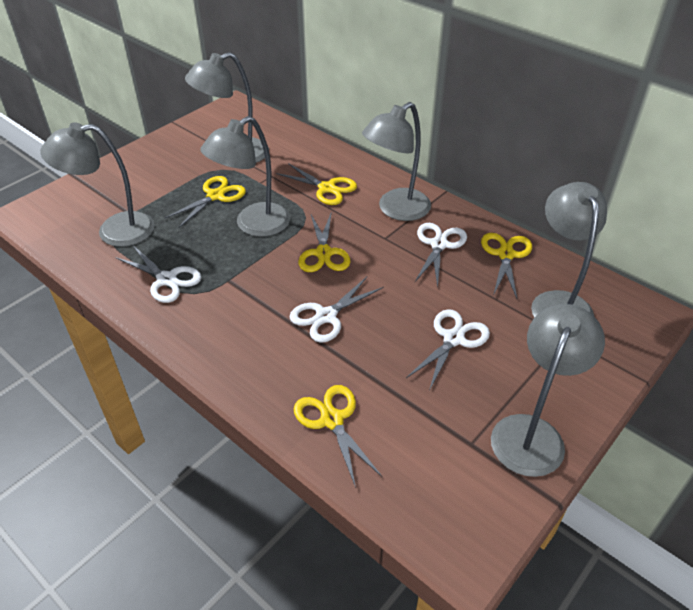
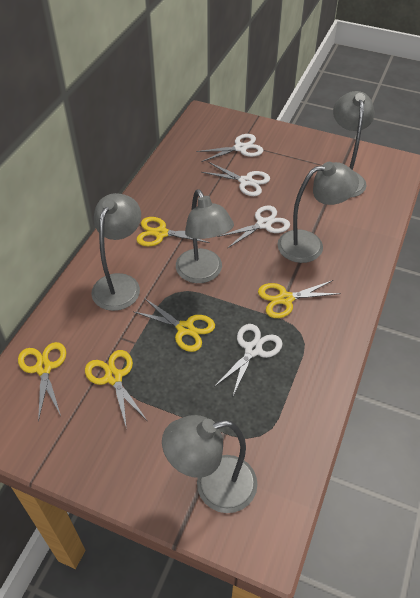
grey lamp: [40,122,154,247] [185,52,269,163] [200,116,290,237] [362,102,431,221] [491,304,605,477] [531,182,607,318] = 6 -> [92,193,141,311] [162,415,257,513] [176,189,234,283] [277,162,359,263] [333,91,375,198] = 5

